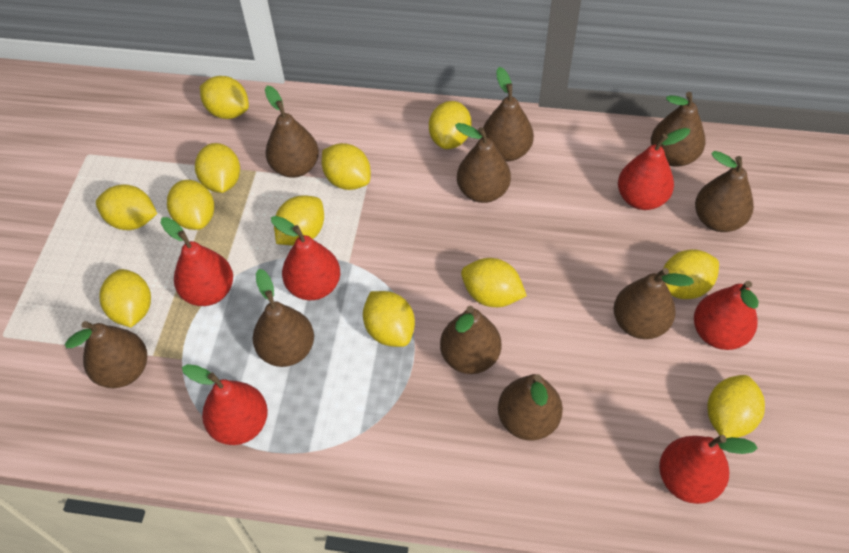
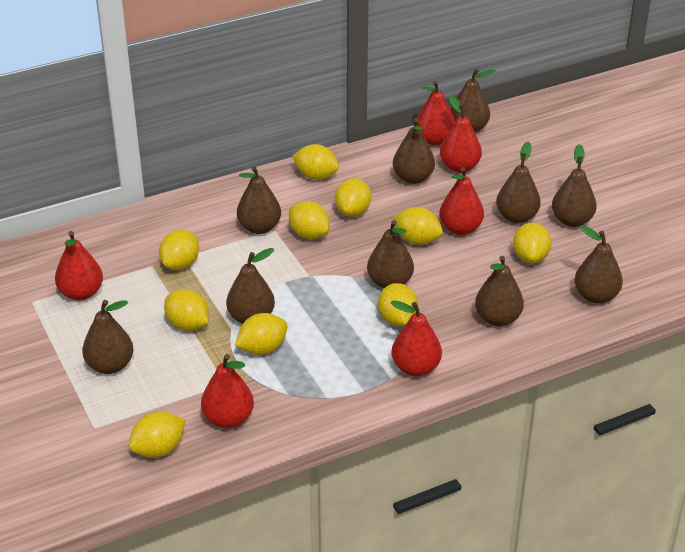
yellow lemon: [96,184,157,230] [99,269,151,327] [167,180,214,230] [195,143,240,193] [200,76,249,119] [274,195,324,246] [322,143,371,190] [363,291,415,347] [429,101,472,149] [461,258,527,307] [663,249,719,299] [707,375,765,438] = 12 -> [129,411,185,458] [159,229,199,270] [164,289,209,331] [235,313,288,355] [289,201,330,239] [292,144,339,180] [335,178,371,217] [378,283,418,326] [393,207,443,245] [513,222,552,263] = 10

